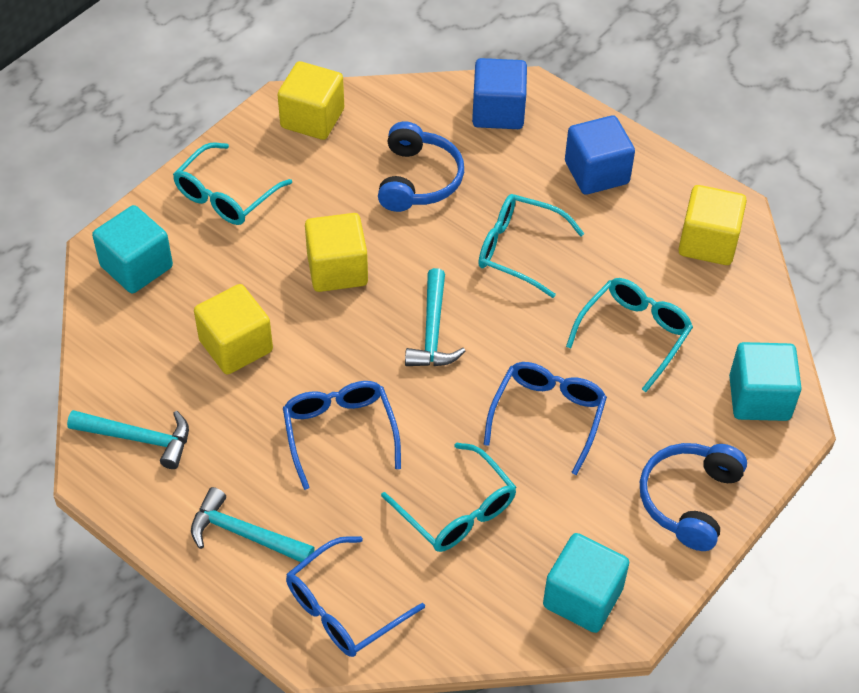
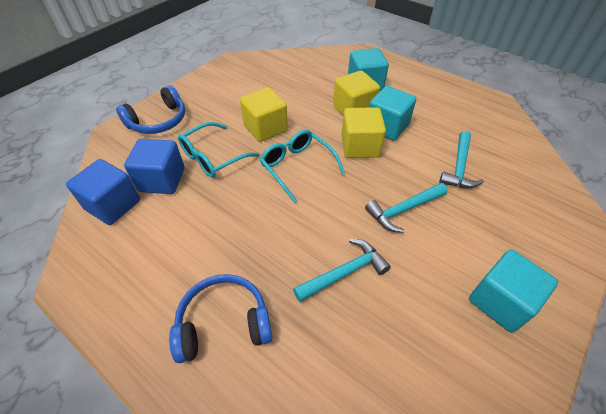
blue glasses: [283,381,401,490] [286,536,425,657] [484,362,607,475] = 3 -> none = 0
turquoise glasses: [173,143,292,225] [381,443,516,552] [478,194,585,298] [566,278,693,392] = 4 -> [178,122,260,178] [260,130,345,203] = 2
yellow cube: [194,284,273,374] [278,61,344,140] [305,213,368,292] [678,185,747,265] = 4 -> [240,87,288,142] [333,71,380,115] [341,107,386,158] = 3

